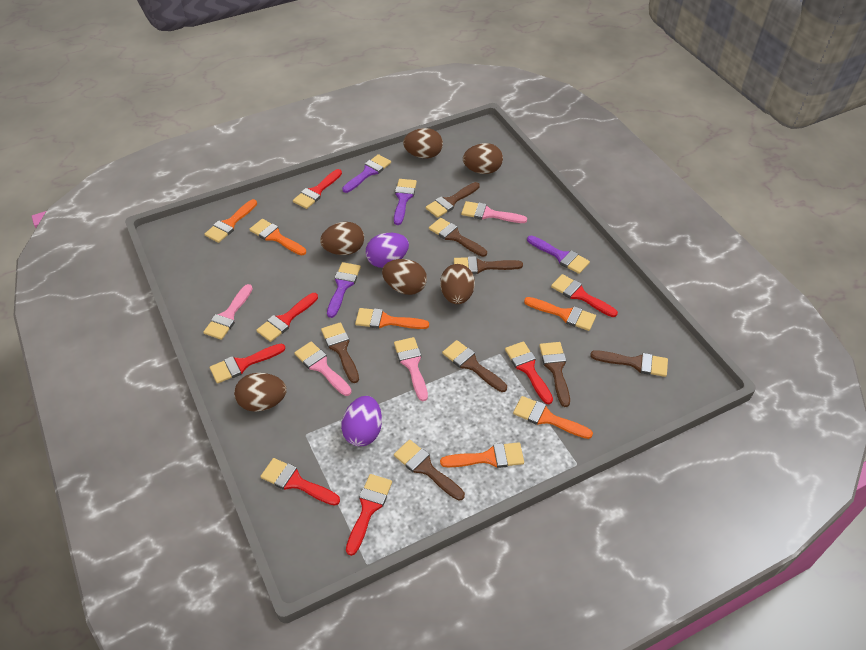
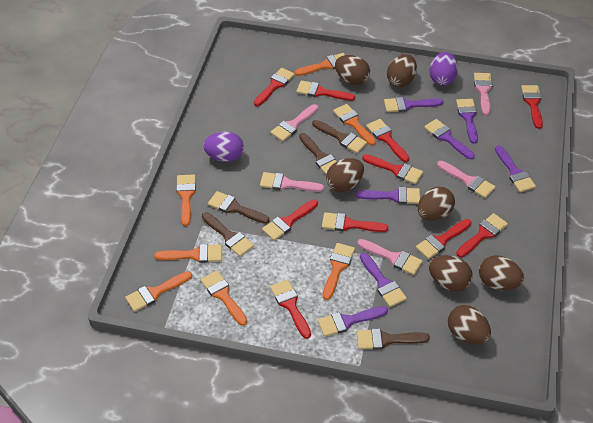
brown brush: [321,322,359,383] [394,440,465,501] [426,182,480,218] [429,218,487,257] [442,340,507,392] [454,256,523,274] [539,342,570,407] [590,350,668,377] = 8 -> [202,212,254,257] [208,191,269,224] [299,133,337,174] [312,120,367,153] [357,328,430,350] = 5
brown egg: [234,373,287,412] [320,222,364,255] [382,259,427,295] [403,128,443,158] [440,264,475,304] [463,143,503,174] = 6 -> [326,158,364,192] [335,55,370,85] [387,54,417,87] [418,187,455,221] [429,255,473,291] [448,305,491,345] [479,255,524,290] = 7
orange brush: [204,199,257,243] [249,219,306,256] [355,308,429,329] [440,442,524,468] [513,396,593,439] [524,297,596,331] = 6 -> [125,271,192,312] [154,244,222,263] [176,174,196,226] [200,270,247,326] [295,53,345,76] [323,243,355,300] [333,104,376,146] = 7
pink brush: [203,284,253,340] [294,341,352,396] [394,337,428,401] [461,201,527,223] = 4 -> [260,172,324,192] [271,104,318,141] [357,239,423,275] [437,161,495,198] [474,73,493,115] = 5
purple brush: [327,262,361,318] [342,154,391,193] [394,179,417,225] [527,235,590,274] = 4 -> [318,306,388,337] [356,187,420,204] [360,253,407,307] [384,97,444,112] [424,119,475,159] [456,99,478,144] [495,145,536,192] = 7
red brush: [210,344,286,384] [256,293,318,342] [260,458,340,506] [293,169,342,209] [346,474,392,556] [505,341,553,404] [551,274,618,317] = 7 -> [254,68,295,106] [262,200,318,241] [270,279,311,339] [296,80,355,101] [322,212,389,232] [362,154,423,184] [366,119,409,162] [416,219,471,259] [456,213,508,257] [521,85,543,129] = 10

